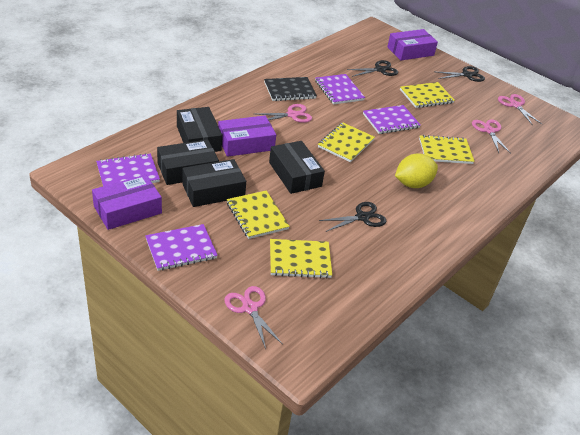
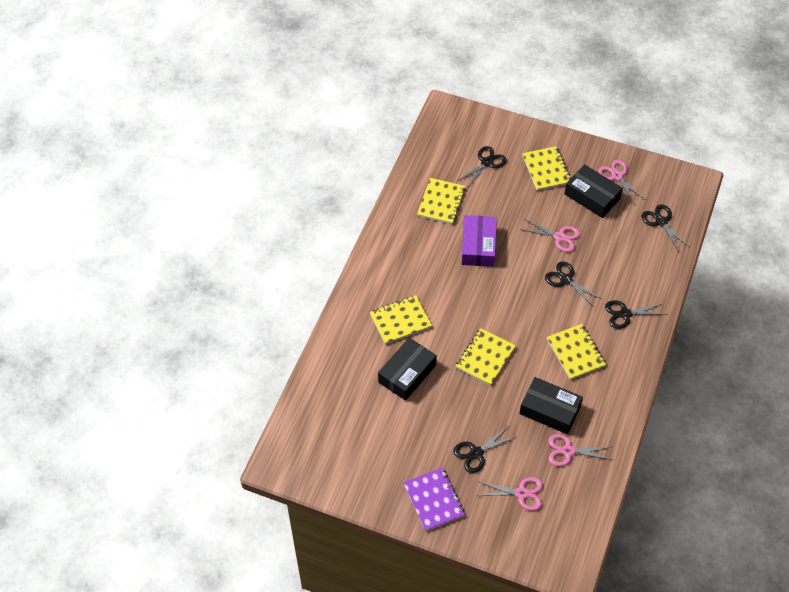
black box: [157,140,219,185] [177,107,222,152] [182,159,246,207] [269,141,325,194] = 4 -> [378,338,437,401] [519,377,583,434] [564,164,623,218] = 3
black notebook: [264,77,317,101] = 1 -> none = 0
black scissors: [319,202,386,232] [347,60,398,77] [437,66,485,82] = 3 -> [453,425,517,473] [458,146,507,187] [545,261,602,307] [605,300,665,329] [642,205,689,251] = 5
purple box: [92,175,162,230] [218,116,276,157] [387,29,438,60] = 3 -> [461,215,497,267] = 1
purple notebook: [96,153,160,186] [145,224,218,271] [315,74,365,105] [363,105,420,134] = 4 -> [403,468,465,531] = 1
yellow lemon: [395,153,438,188] = 1 -> none = 0

